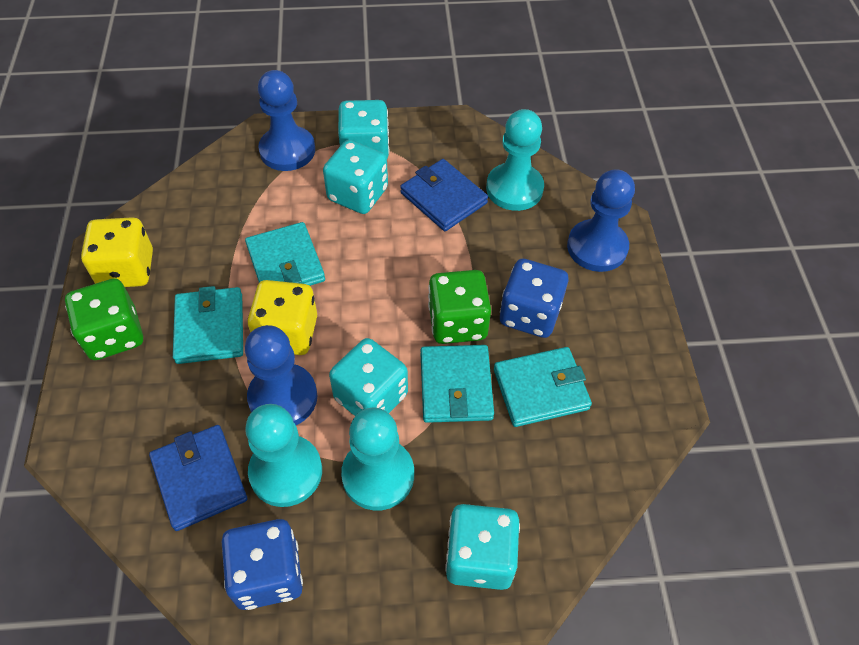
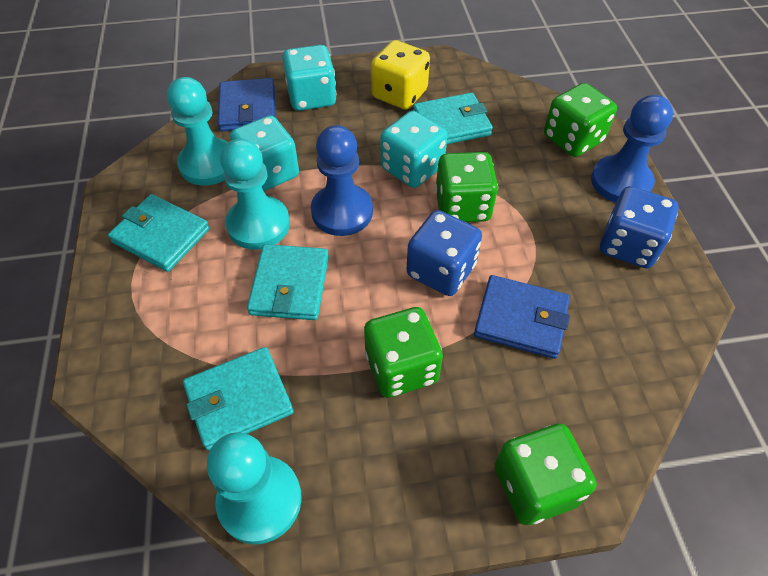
blue pawn: [245,325,317,425] [258,70,315,171] [567,169,635,272] = 3 -> [311,125,373,236] [591,95,673,203] = 2
green dice: [65,278,143,360] [428,270,491,344] = 2 -> [364,307,443,398] [435,152,498,222] [495,424,597,525] [544,83,617,157] = 4
turquoise dice: [323,140,388,214] [329,338,408,416] [338,100,389,158] [445,504,520,590] = 4 -> [230,115,299,191] [282,45,337,111] [381,111,447,188] = 3
yellow dice: [81,217,153,287] [248,280,317,355] = 2 -> [371,40,430,110] = 1

